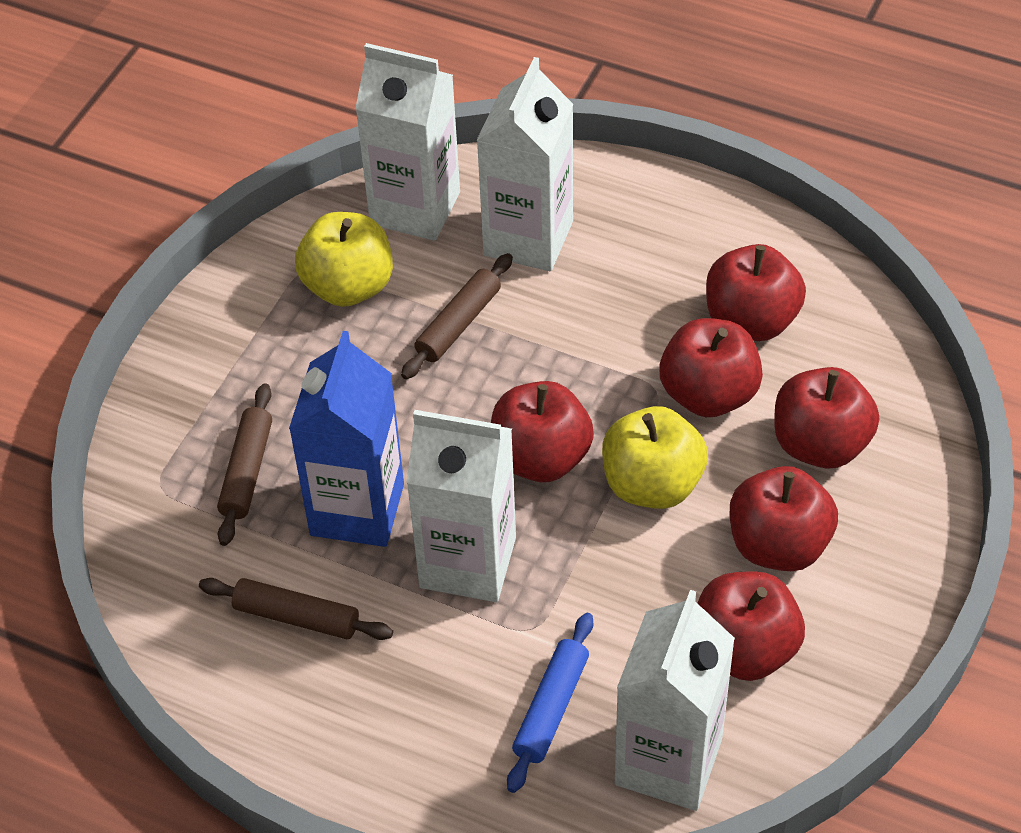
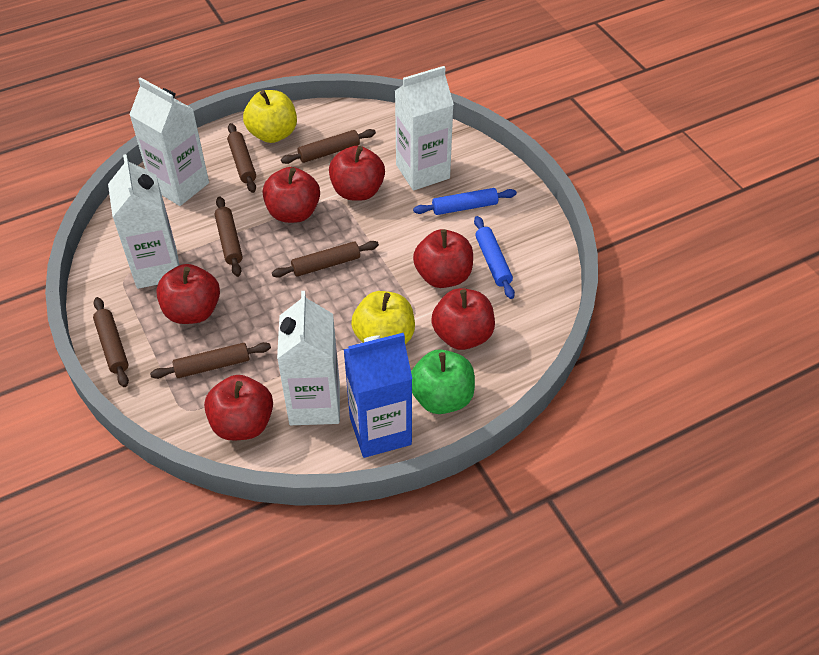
blue rolling pin: [507,613,593,793] = 1 -> [413,188,517,215] [474,216,515,299] = 2
brown rolling pin: [199,578,393,640] [217,383,272,546] [401,253,513,379] = 3 -> [93,297,129,387] [150,342,271,379] [215,196,243,277] [227,123,256,193] [272,241,379,278] [281,129,376,164] = 6
green apple: none = 0 -> [411,349,475,414] = 1

